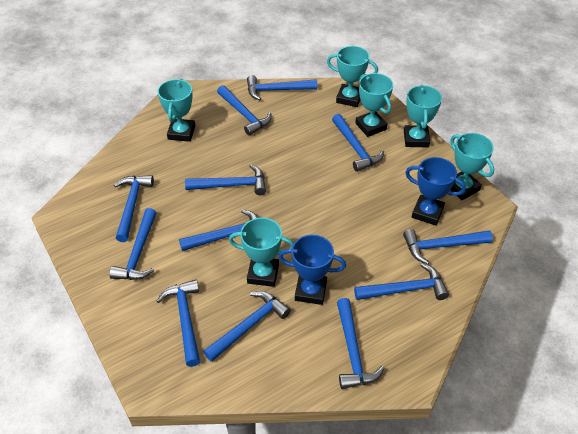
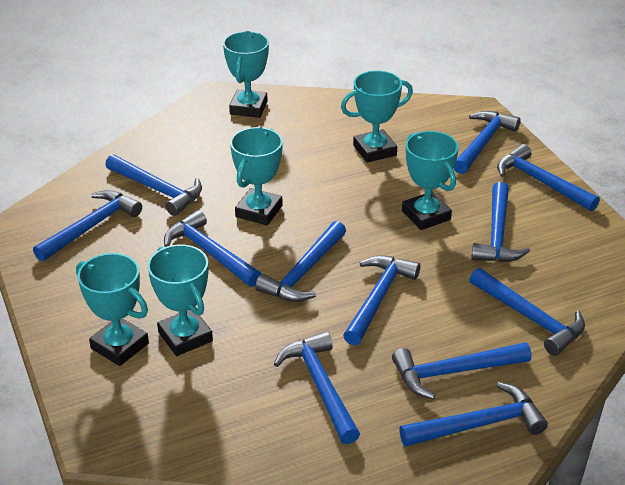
blue trophy: [279,235,346,305] [405,157,466,226] = 2 -> none = 0

